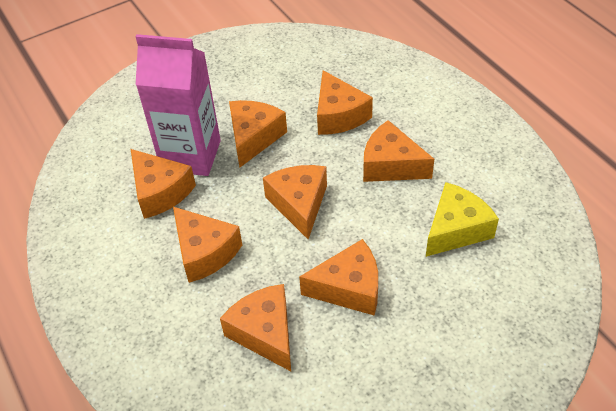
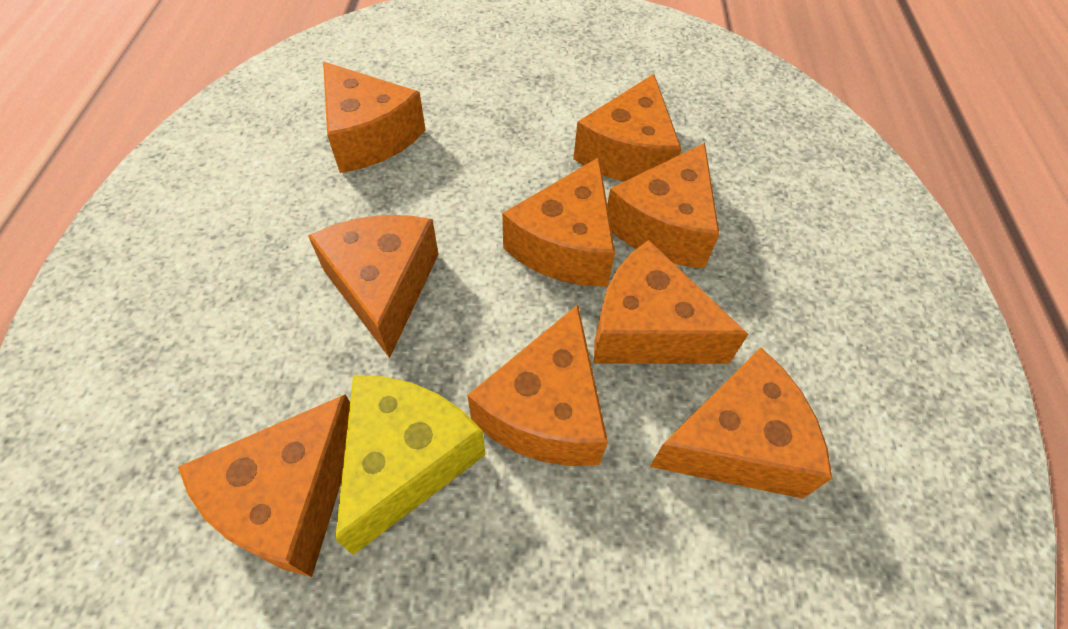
orange cheese: [131,149,196,219] [173,207,242,283] [220,284,291,371] [229,100,287,167] [263,165,327,239] [299,239,378,316] [317,70,373,135] [363,120,434,182] = 8 -> [178,394,350,577] [308,215,439,358] [323,62,426,173] [467,305,608,466] [502,157,615,287] [573,74,682,182] [594,240,748,364] [607,143,720,268] [650,348,832,499] = 9
pink carton: [136,34,221,176] = 1 -> none = 0

